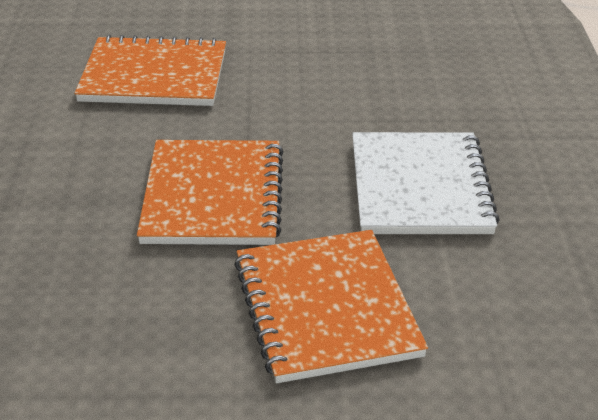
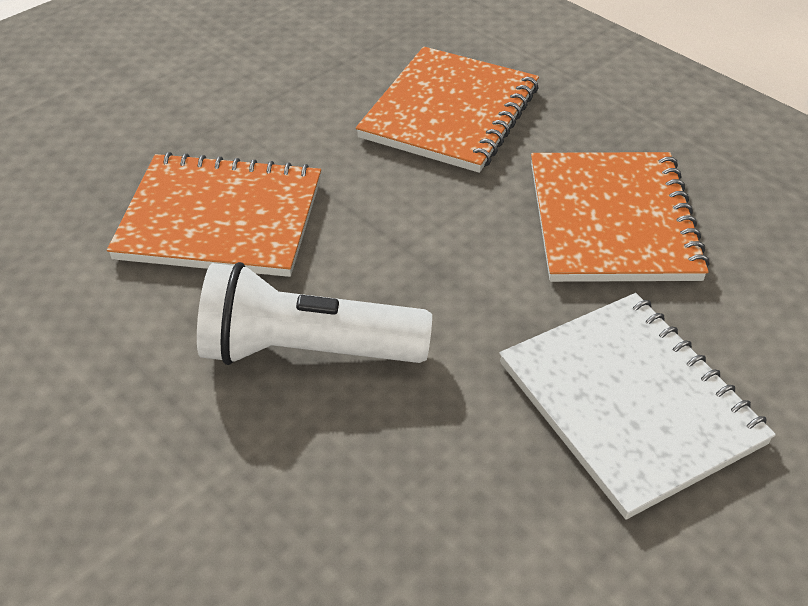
white flashlight: none = 0 -> [197,262,432,365] = 1

